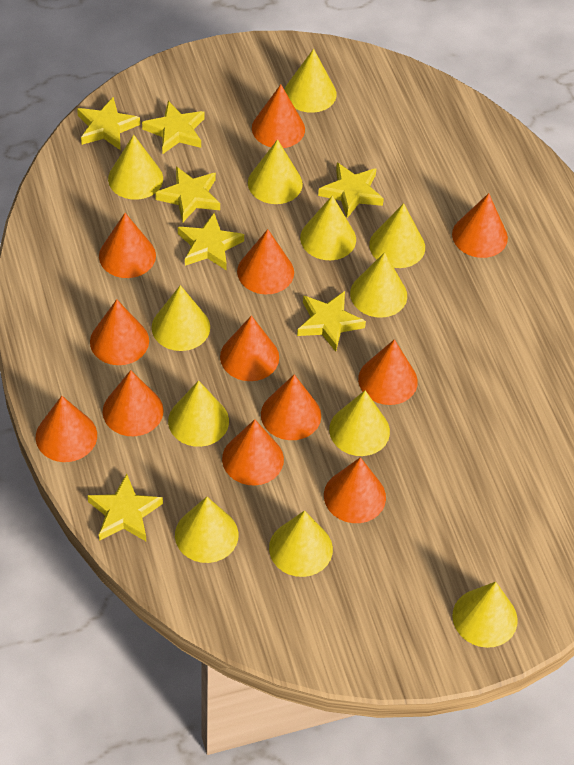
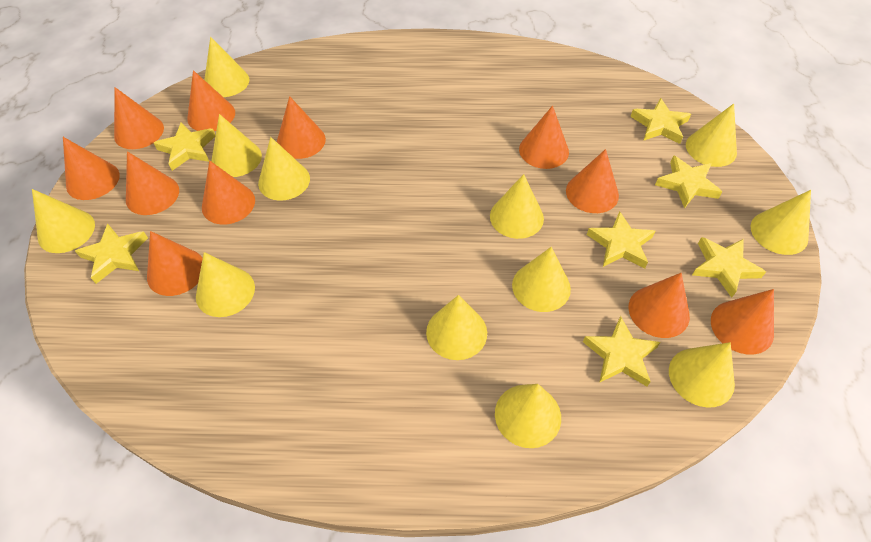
orange cone: [36,396,97,462] [90,299,149,365] [99,213,156,278] [103,370,164,436] [220,315,279,381] [222,419,284,485] [237,229,294,294] [252,84,305,148] [261,374,321,440] [324,457,386,523] [358,339,418,405] [452,193,508,258] = 12 -> [63,137,120,200] [114,87,164,149] [126,151,179,215] [147,231,203,296] [187,70,235,131] [202,160,255,225] [277,96,326,159] [519,105,569,169] [566,149,619,213] [628,273,690,338] [711,289,774,355] = 11

